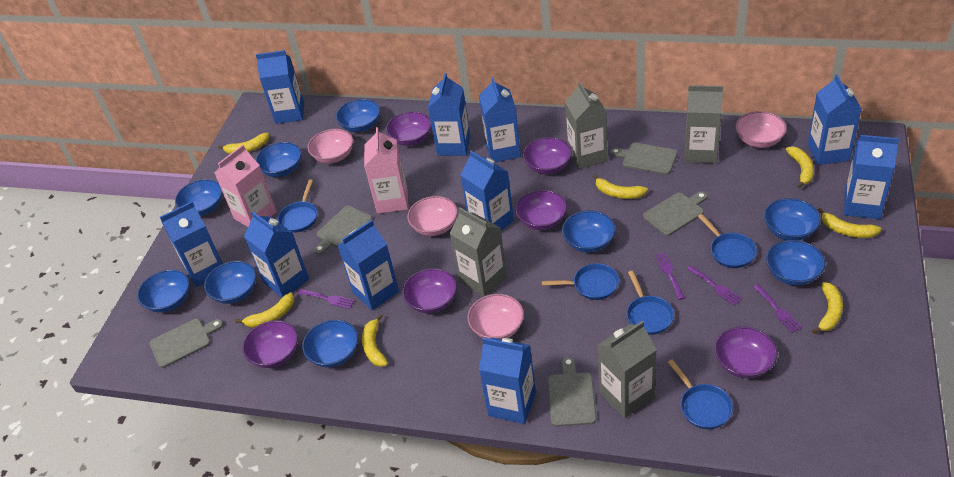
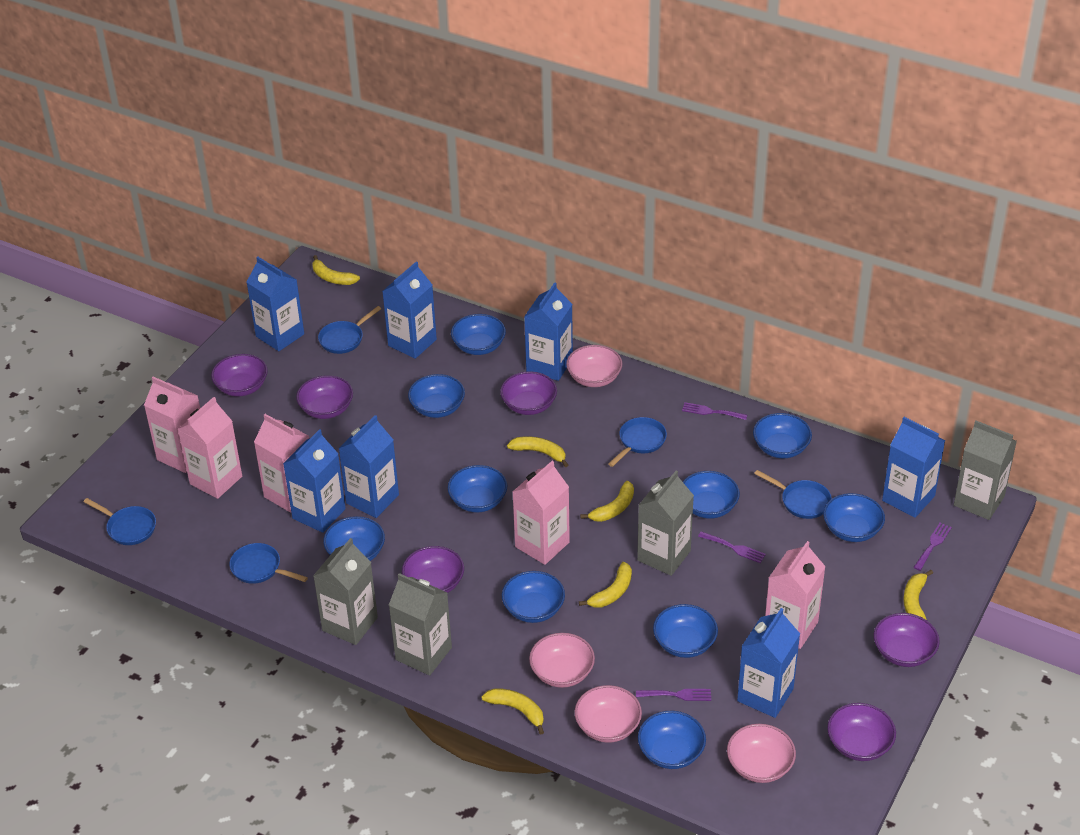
blue bowl: [137,269,190,313] [175,179,222,216] [204,261,256,304] [255,142,301,177] [302,319,358,367] [336,99,380,132] [562,210,616,252] [764,198,821,240] [766,240,825,286] = 9 -> [323,516,385,561] [408,374,465,418] [448,465,508,512] [451,314,506,355] [502,571,565,623] [638,711,706,769] [653,604,718,658] [683,471,740,519] [753,413,812,458] [823,493,885,542] = 10
blue carton: [160,202,223,287] [244,211,309,298] [256,50,304,124] [337,220,399,311] [428,73,470,156] [460,150,514,230] [479,77,521,162] [479,338,536,424] [808,74,861,165] [844,135,899,219] = 10 -> [247,256,304,351] [283,429,346,533] [338,415,399,518] [382,261,437,359] [524,282,573,381] [737,608,800,718] [882,417,945,518] = 7
grey cutting board: [150,319,223,368] [314,205,372,255] [548,357,596,427] [610,143,677,175] [643,192,707,236] = 5 -> none = 0
pink carton: [214,145,277,227] [364,127,408,214] = 2 -> [144,377,200,473] [178,397,242,499] [254,414,309,513] [513,461,570,565] [765,541,826,649] = 5
yellow banana: [218,133,269,154] [235,292,294,328] [362,314,388,367] [593,174,648,199] [786,146,814,188] [812,282,843,334] [818,208,882,238] = 7 -> [312,255,360,285] [481,688,544,735] [507,436,568,467] [579,562,632,608] [580,481,634,522] [903,570,933,620] = 6

